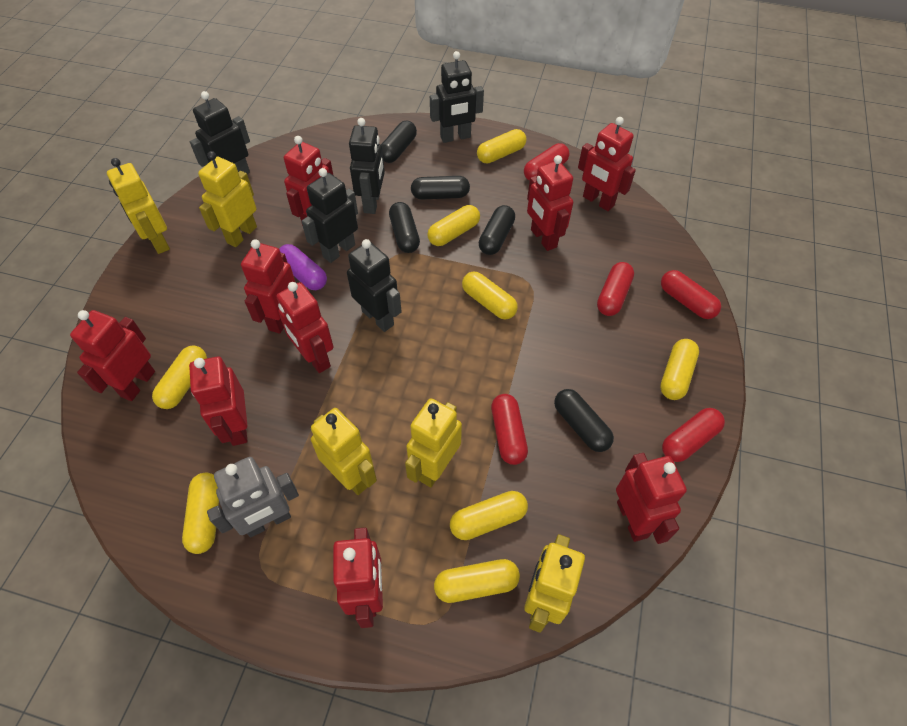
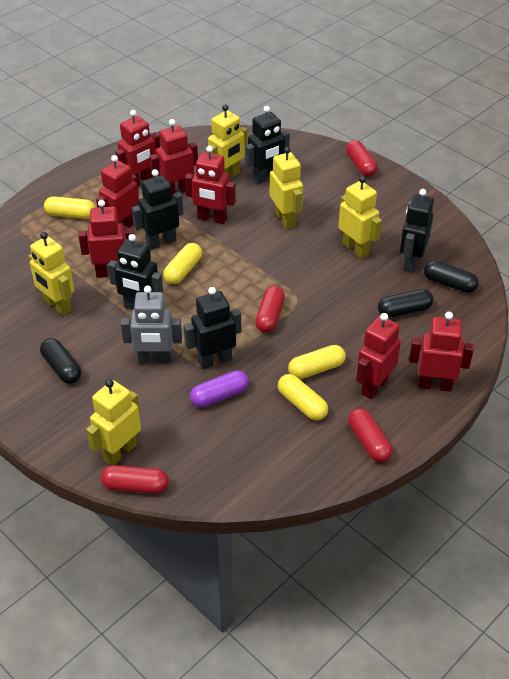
black capsule: [381,121,417,163] [389,202,420,253] [411,176,470,200] [479,205,515,255] [554,389,614,452] = 5 -> [40,338,81,384] [378,289,433,318] [424,260,479,293] = 3
red capsule: [491,394,528,465] [524,143,570,181] [597,262,634,316] [661,270,721,319] [662,408,725,462] = 5 -> [101,465,169,494] [255,286,285,333] [346,140,378,177] [348,408,393,462] = 4
red robot: [70,310,155,401] [189,356,247,446] [241,239,296,334] [276,282,334,373] [284,136,333,226] [333,528,383,628] [527,155,573,251] [578,117,636,211] [616,453,687,544] = 9 -> [78,200,135,278] [96,155,139,228] [115,110,160,187] [149,119,198,195] [185,146,236,224] [356,313,401,399] [409,312,474,392] = 7
yellow capsule: [152,346,207,409] [182,473,219,554] [427,205,480,246] [434,559,520,603] [450,491,528,540] [462,271,518,319] [477,129,526,164] [660,339,699,400] = 8 -> [44,196,96,219] [163,243,202,284] [278,374,328,421] [288,345,346,379] = 4

